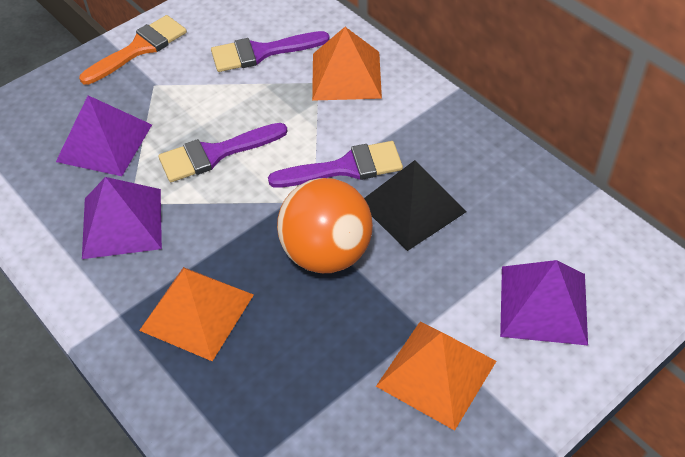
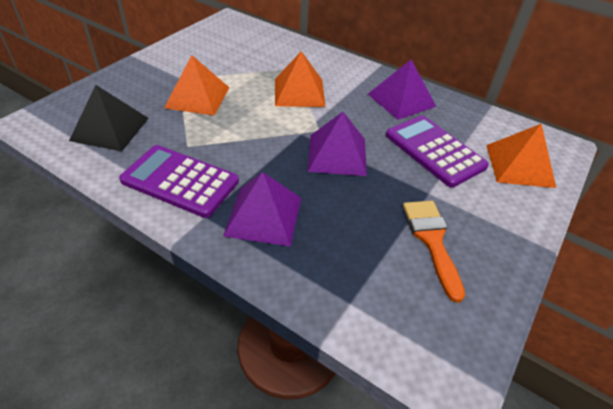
orange ball: [277,178,373,273] = 1 -> none = 0
purple brush: [158,123,287,182] [211,31,330,72] [268,141,403,188] = 3 -> none = 0
purple calculator: none = 0 -> [119,145,239,218] [386,115,489,187] = 2

